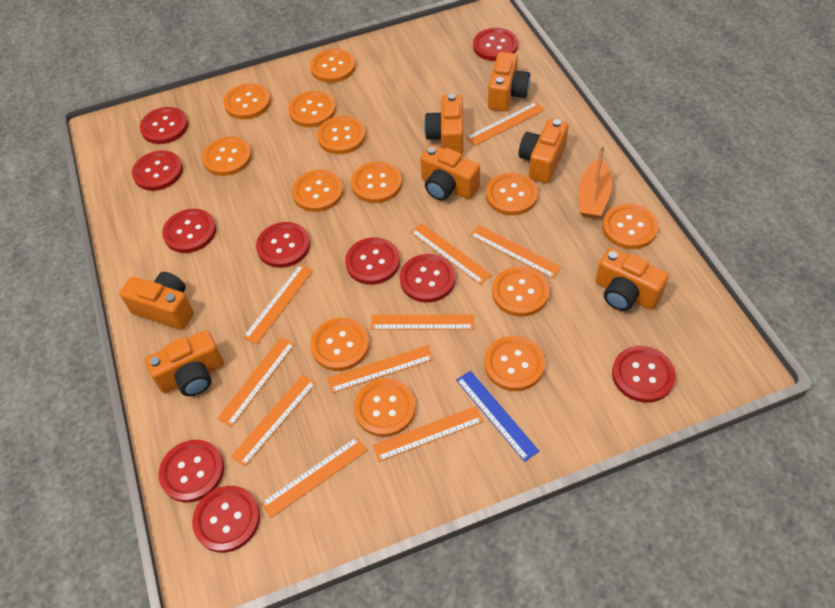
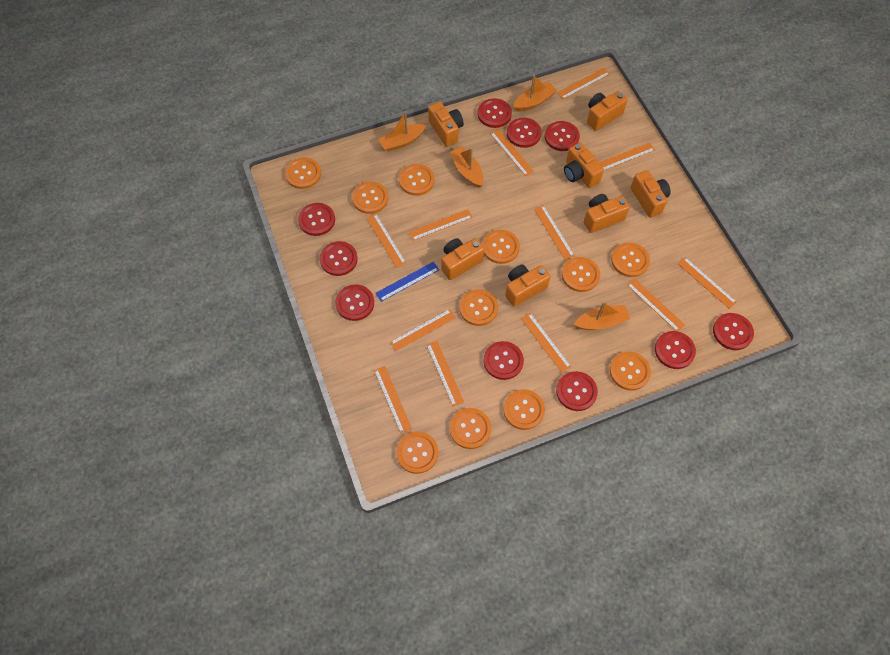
orange boat: [579,146,612,219] = 1 -> [378,111,426,152] [450,146,483,188] [513,75,557,112] [574,302,630,330] = 4
orange button: [202,137,252,176] [224,83,271,119] [288,91,336,127] [292,170,343,212] [310,49,356,83] [310,318,369,371] [317,116,366,154] [351,161,402,203] [354,378,416,437] [484,336,545,391] [486,172,538,215] [492,266,549,317] [602,204,658,249] = 13 -> [285,157,321,189] [352,181,388,214] [396,432,438,474] [399,164,435,196] [450,408,491,449] [459,289,498,326] [483,230,520,264] [503,389,545,430] [562,257,600,292] [610,352,651,391] [611,243,650,277] = 11
orange ruler: [217,337,295,427] [231,374,316,467] [243,264,313,344] [261,437,367,518] [327,345,433,393] [371,315,474,330] [373,406,484,462] [411,223,492,285] [466,102,545,146] [470,225,561,279] = 10 -> [367,214,406,268] [374,366,412,433] [390,309,456,351] [409,209,473,241] [427,341,464,407] [490,129,534,176] [521,313,571,373] [534,205,575,260] [557,68,610,99] [599,143,655,170] [627,278,685,331] [678,257,737,309] = 12

